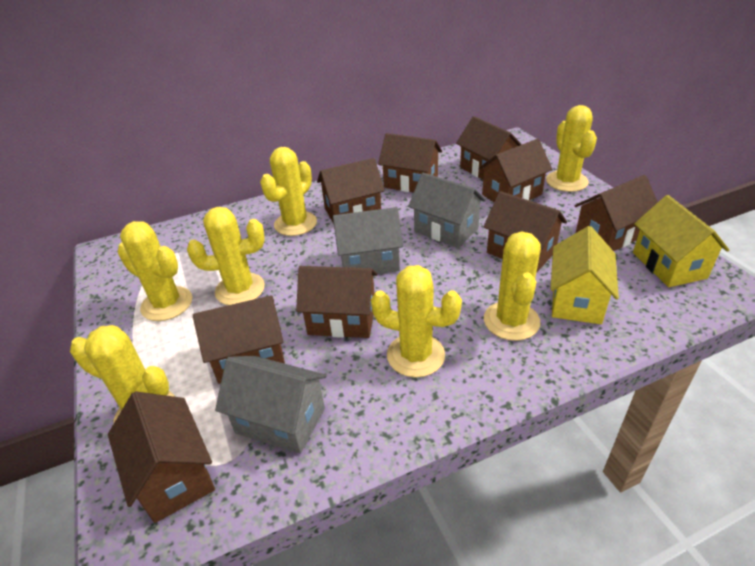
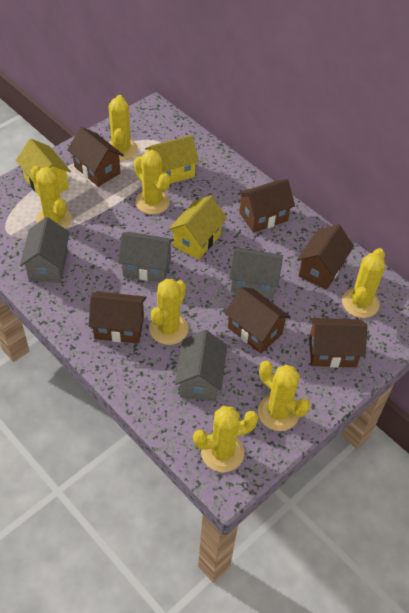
brown house: [108,391,215,523] [193,295,285,384] [296,266,378,338] [317,158,385,224] [378,133,442,193] [456,116,522,180] [479,139,553,202] [483,191,567,273] [575,175,658,251] = 9 -> [67,127,124,187] [89,292,146,344] [224,287,291,353] [237,179,295,233] [297,224,354,290] [309,318,368,368] = 6
grey house: [215,356,327,454] [333,207,403,274] [408,173,486,248] = 3 -> [20,217,70,283] [118,232,174,282] [175,330,227,402] [229,247,283,299] = 4
yellow house: [551,226,619,324] [633,195,729,287] = 2 -> [16,139,71,197] [145,135,199,184] [168,195,227,260] = 3

